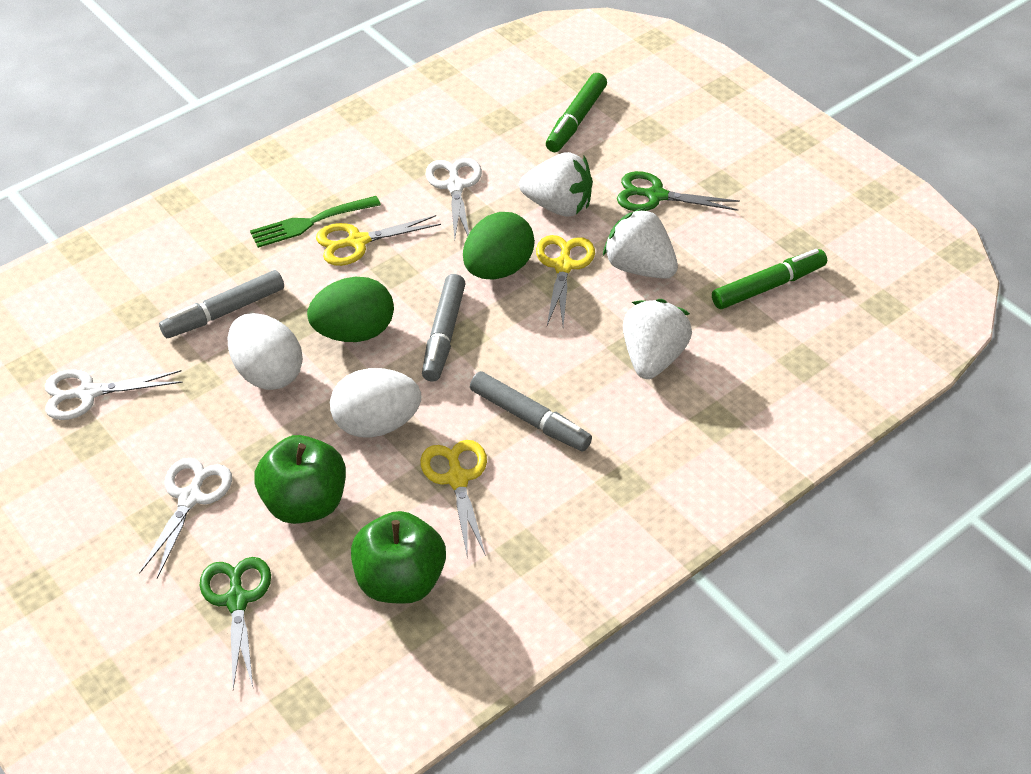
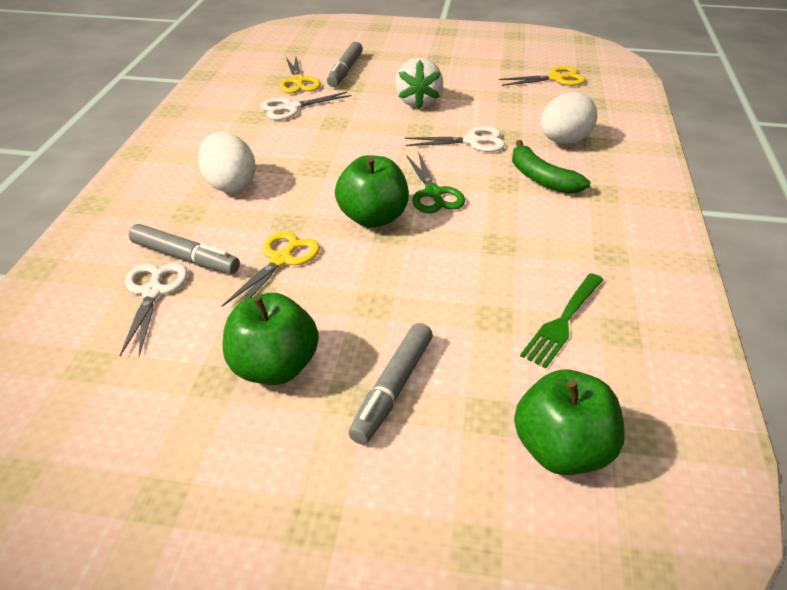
green apple: [254,435,346,524] [351,511,446,604] = 2 -> [223,293,319,385] [335,155,409,228] [514,370,625,475] = 3
green banana: none = 0 -> [512,140,590,194] = 1
green egg: [307,277,394,342] [463,212,535,280] = 2 -> none = 0
green marker: [546,73,607,152] [712,249,827,309] = 2 -> none = 0
green scissors: [200,557,271,689] [617,171,740,211] = 2 -> [406,153,465,213] = 1
white strawberry: [519,152,593,217] [603,208,678,279] [623,299,692,379] = 3 -> [395,58,443,109] = 1

